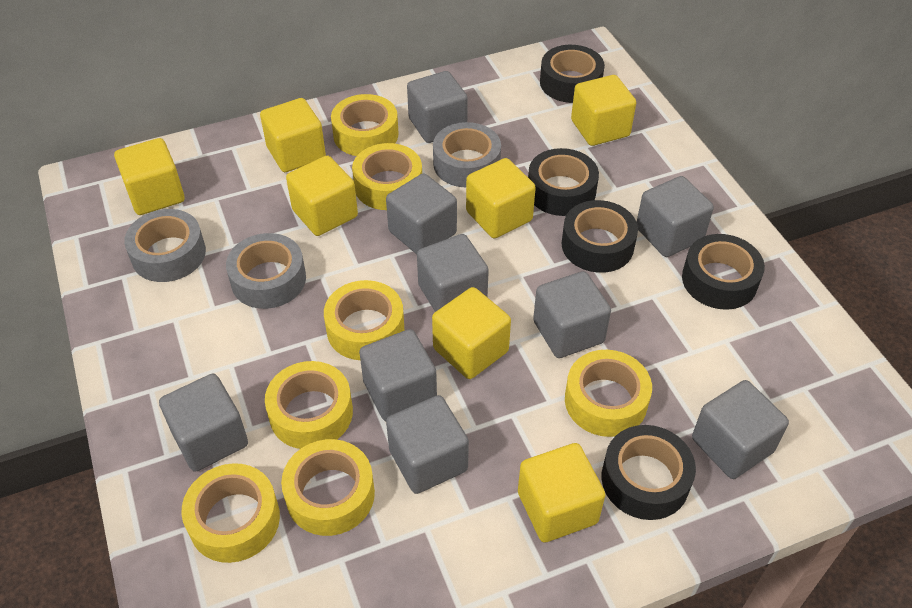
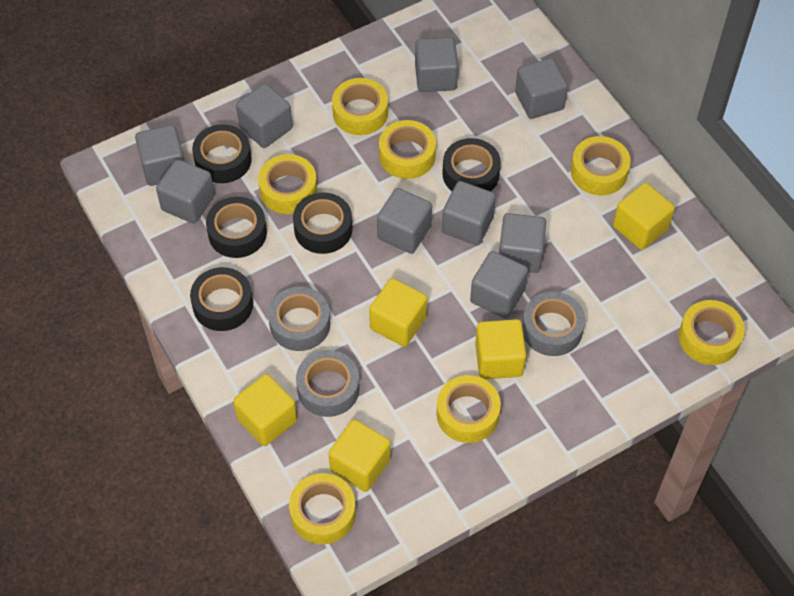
yellow cube: [114,138,185,215] [260,98,326,172] [286,156,358,236] [432,287,511,379] [466,158,536,238] [518,443,605,543] [571,75,636,146] = 7 -> [233,374,297,446] [328,420,391,492] [369,278,427,347] [475,319,526,379] [613,183,675,250] = 5

